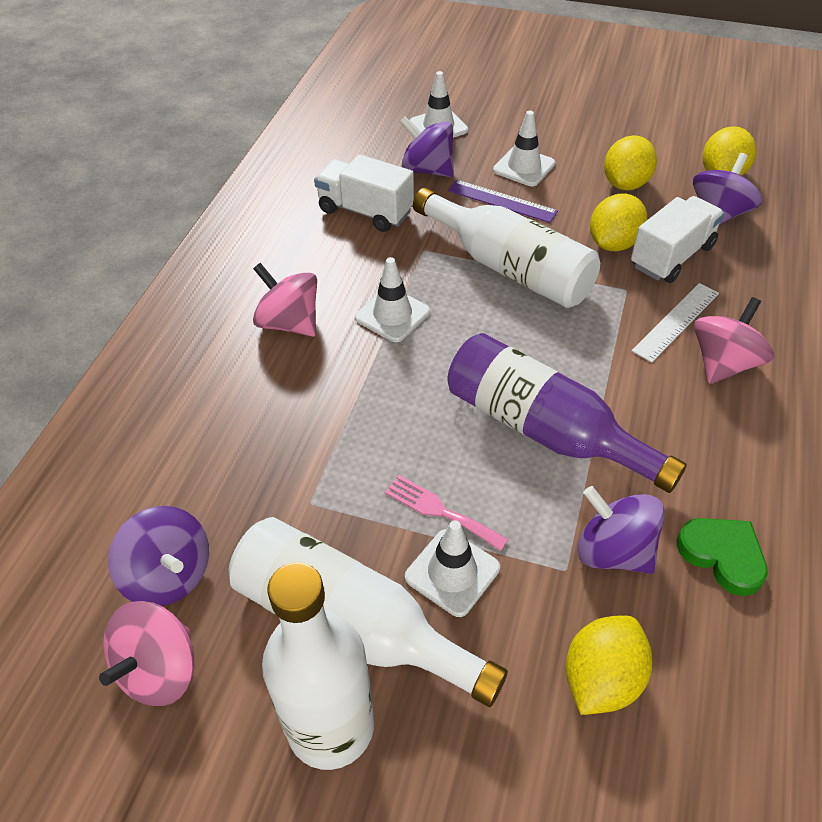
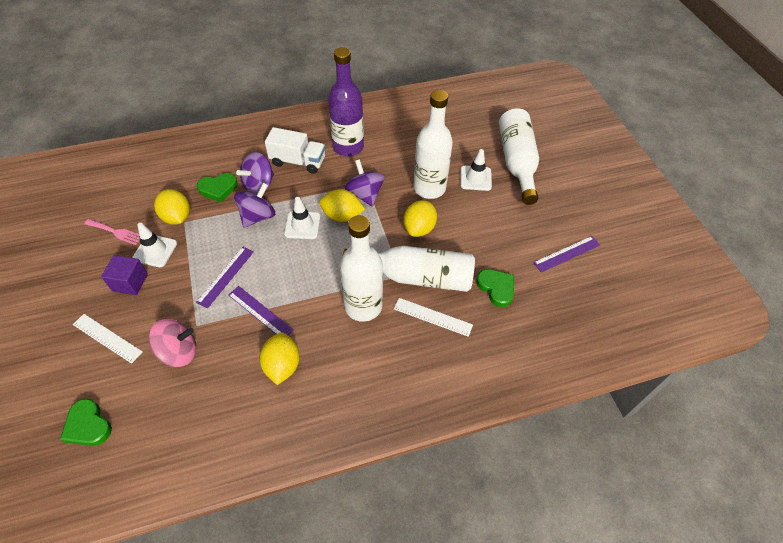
green heart: [677,518,768,596] = 1 -> [60,399,112,446] [197,173,238,202] [476,269,514,307] = 3
pink spinning top: [99,601,194,706] [253,263,317,337] [694,297,774,384] = 3 -> [149,319,196,367] = 1
purple cube: none = 0 -> [101,255,148,295] = 1
purple ruler: [448,180,558,223] = 1 -> [196,247,254,308] [228,286,294,335] [533,236,600,273] = 3
purple spinning top: [108,506,209,606] [399,116,454,177] [577,486,665,574] [693,153,762,225] = 4 -> [234,182,275,228] [236,152,274,194] [344,160,385,207] = 3
white bottle: [229,517,508,707] [262,562,374,770] [413,188,600,308] = 3 -> [340,215,383,322] [342,246,475,292] [413,90,453,199] [499,108,539,205] = 4
white ruler: [632,283,719,363] = 1 -> [73,314,143,364] [394,298,473,337] = 2
white traffic cone: [355,257,430,342] [405,520,500,617] [410,71,468,138] [493,111,555,186] = 4 -> [132,223,177,267] [284,197,320,239] [460,149,492,191] = 3
white truck: [314,154,414,232] [631,196,725,283] = 2 -> [265,127,325,174] = 1

